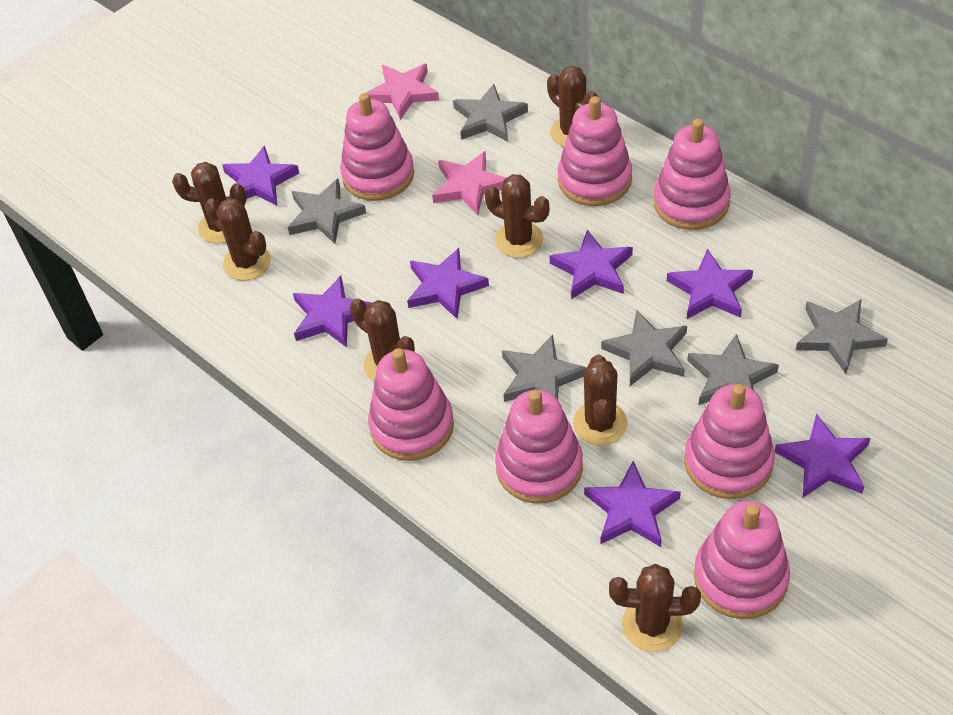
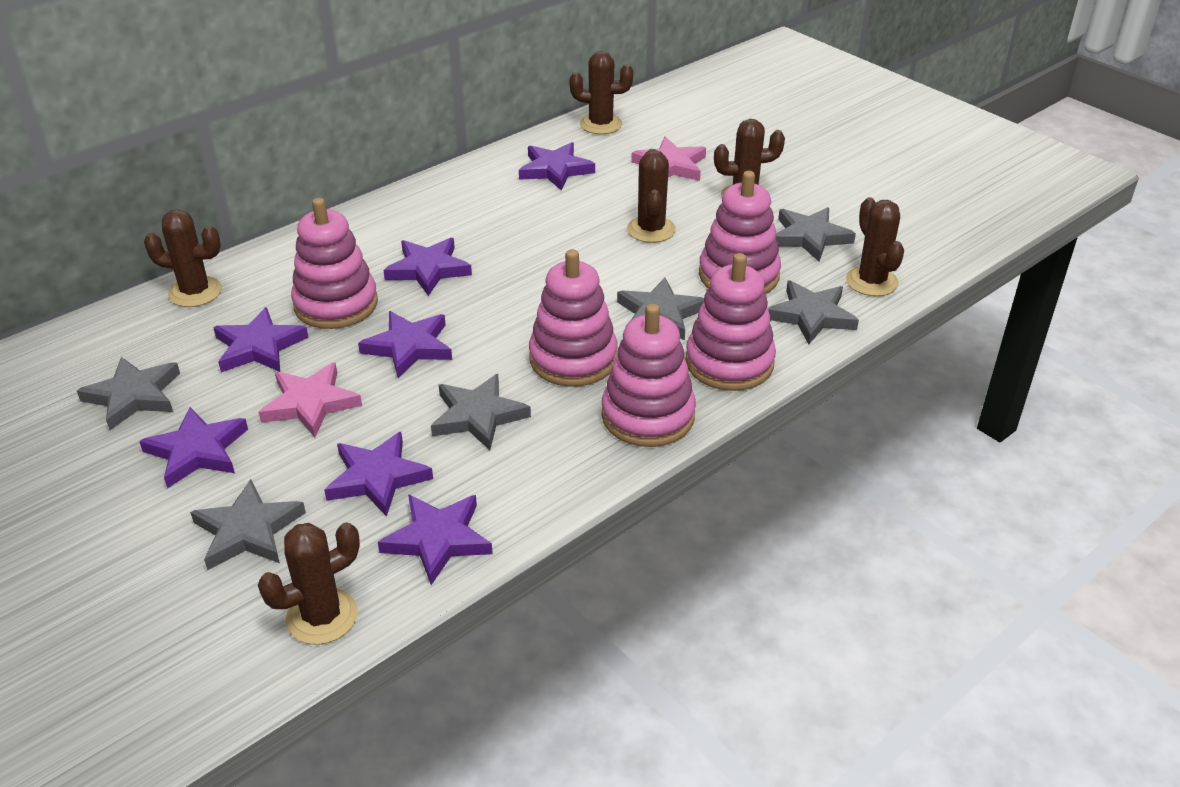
brown cactus: [172,162,247,244] [205,198,271,281] [350,299,415,381] [484,174,549,258] [547,66,598,147] [573,355,628,446] [609,564,701,652] = 7 -> [144,210,222,307] [258,522,360,645] [570,51,633,134] [627,149,676,243] [714,119,785,197] [846,197,904,296] = 6
pink stacking toy: [340,93,414,201] [368,348,454,461] [495,390,583,504] [558,96,632,206] [654,119,731,230] [684,384,775,499] [694,501,790,619] = 7 -> [291,198,378,329] [529,249,618,387] [602,304,696,447] [685,253,776,391] [699,171,781,294] = 5

